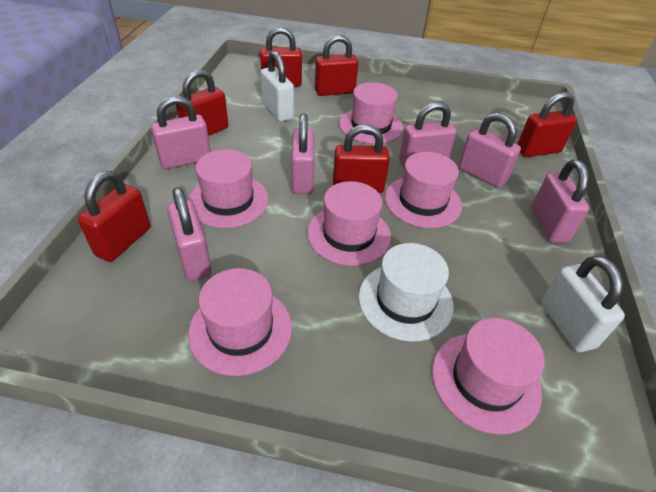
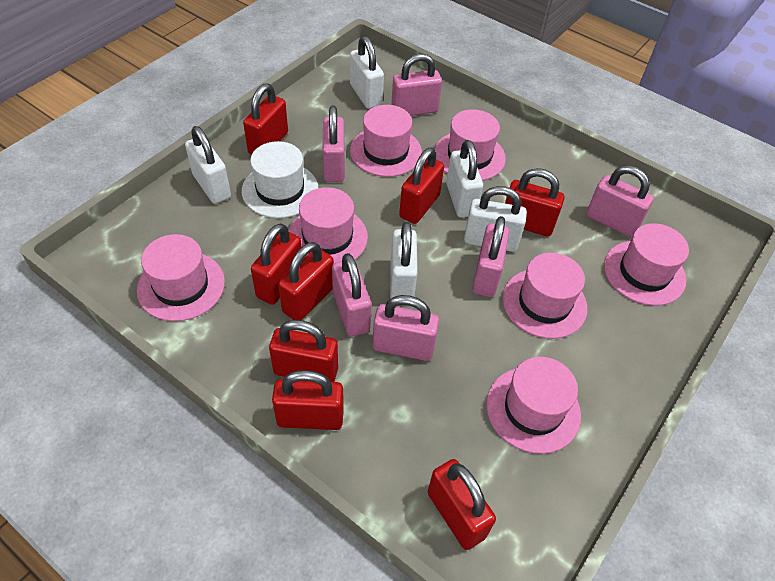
pink hat: [188,149,269,228] [188,268,292,376] [307,181,391,266] [339,82,403,144] [385,152,462,228] [432,318,545,435] = 6 -> [137,234,225,321] [289,187,368,263] [350,105,422,177] [435,109,506,181] [486,357,581,454] [503,253,587,339] [604,223,689,306] = 7
red padlock: [78,171,151,262] [176,69,229,136] [260,27,302,87] [315,35,358,96] [333,124,390,193] [517,92,577,157] = 6 -> [243,83,288,155] [251,223,302,305] [269,320,338,382] [272,370,344,430] [278,242,334,320] [399,147,444,224] [428,459,496,550] [505,168,565,237] = 8
white padlock: [261,51,294,122] [541,256,625,352] = 2 -> [185,126,231,204] [350,36,384,109] [390,222,418,298] [446,140,483,218] [464,186,527,252] = 5

